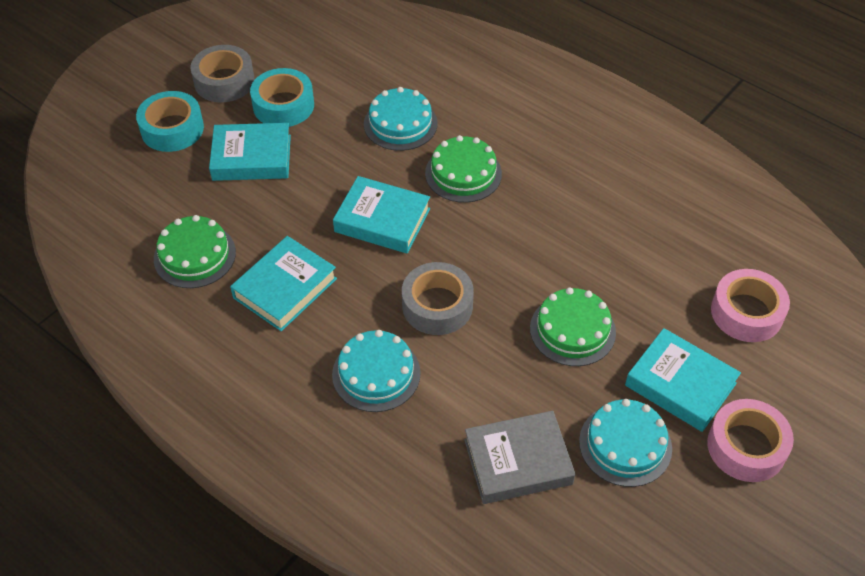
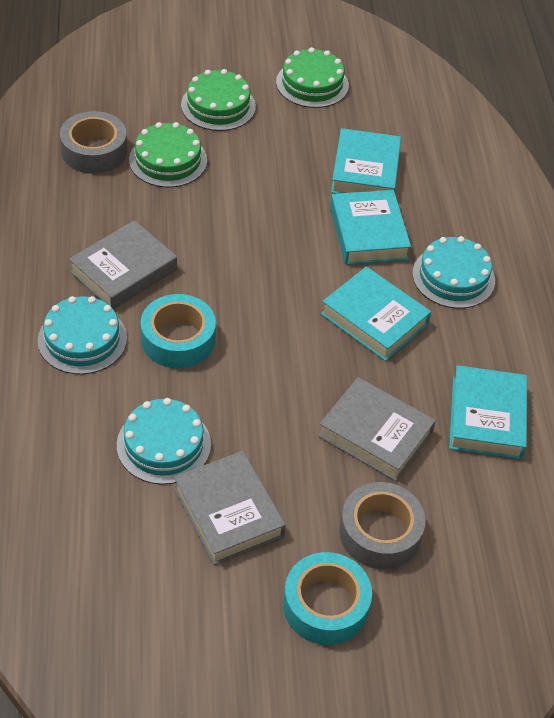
grey book: [464,411,575,504] = 1 -> [69,220,177,310] [174,451,286,565] [318,377,436,481] = 3
pink tape: [707,399,794,482] [711,269,790,342] = 2 -> none = 0

